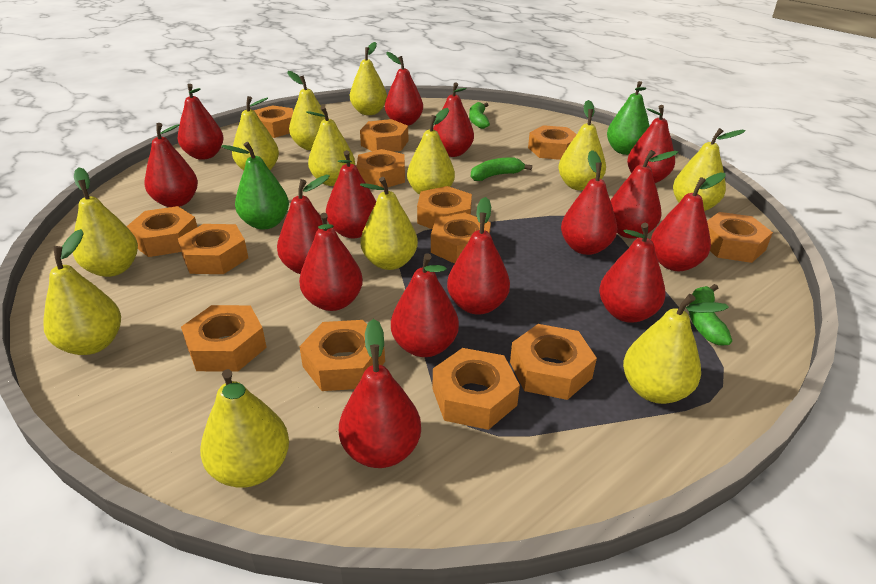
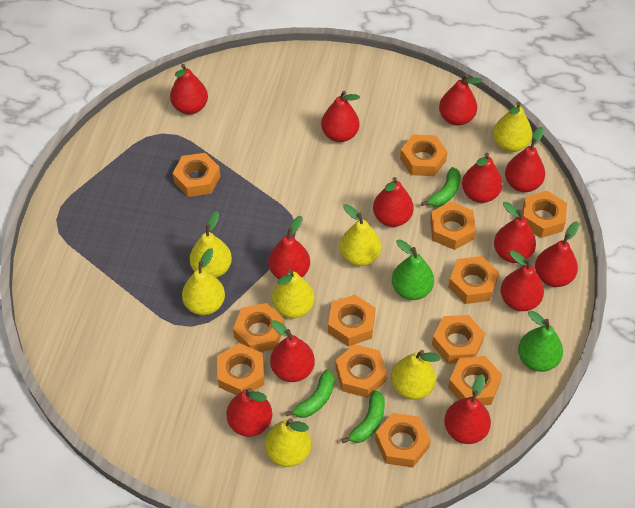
orange nut: [126,206,197,257] [178,224,248,274] [181,305,267,372] [254,105,293,138] [299,320,385,391] [357,149,405,188] [360,119,409,152] [417,186,472,229] [431,213,491,264] [433,348,520,430] [510,324,597,400] [528,125,577,160] [707,212,773,263] = 13 -> [173,153,220,197] [217,343,264,395] [233,303,284,352] [328,295,376,347] [335,344,387,398] [375,413,431,468] [400,134,447,176] [430,201,476,250] [432,315,485,364] [448,256,499,304] [448,356,502,405] [522,191,567,238] = 12
red pear: [144,123,198,207] [178,84,224,160] [277,175,330,274] [299,213,363,311] [326,150,376,238] [339,319,421,468] [385,52,423,126] [391,253,459,357] [433,82,474,157] [447,197,510,315] [561,150,617,255] [599,223,666,323] [610,150,678,239] [627,105,675,183] [651,173,726,271] = 15 -> [170,64,208,114] [226,388,272,437] [268,216,310,279] [270,320,315,382] [321,91,360,142] [373,177,414,227] [439,74,482,126] [444,374,491,444] [462,153,502,203] [494,202,536,263] [501,250,544,311] [505,127,545,192] [535,221,579,287] = 13
yellow pear: [43,229,121,355] [73,168,138,277] [200,369,289,488] [232,96,279,170] [287,71,325,150] [306,106,355,186] [350,42,387,115] [360,177,418,270] [407,108,455,195] [558,100,606,191] [623,294,729,404] [673,128,746,211] = 12 -> [182,248,225,315] [190,211,232,278] [265,418,311,467] [272,269,315,318] [340,204,381,266] [391,350,441,400] [493,102,532,152] = 7

